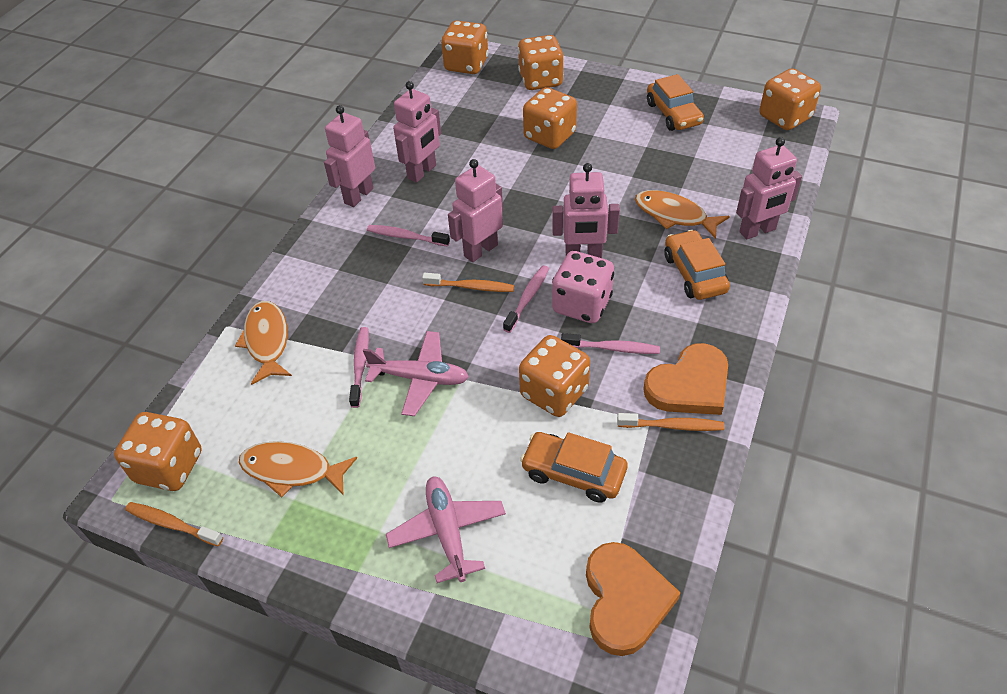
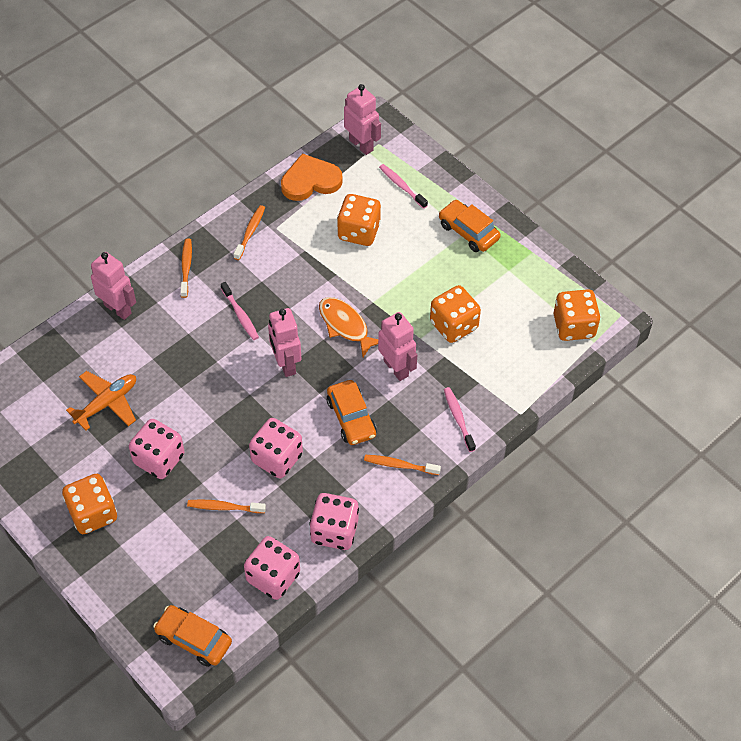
orange dice: [114,412,202,491] [441,21,488,74] [518,35,564,90] [519,335,590,417] [523,87,577,149] [760,68,821,130] = 6 -> [62,474,117,534] [337,194,381,246] [430,285,481,343] [554,289,601,341] = 4
orange fish: [235,301,292,385] [239,441,357,497] [635,190,730,239] = 3 -> [319,297,378,357] = 1
orange heart: [586,542,681,656] [643,343,728,415] = 2 -> [281,153,343,201] = 1
orange plane: none = 0 -> [66,371,136,430] = 1
orange toothbrush: [125,502,223,546] [422,273,514,292] [617,413,724,431] = 3 -> [180,238,192,298] [187,499,266,513] [234,205,265,260] [364,455,441,475] = 4
pink dice: [552,251,614,323] = 1 -> [129,419,185,479] [244,536,300,600] [249,418,303,478] [309,493,359,550] = 4
pink plane: [363,331,469,416] [386,476,506,583] = 2 -> none = 0
pink robot: [324,105,375,207] [393,81,441,183] [448,159,503,262] [552,163,620,258] [736,137,802,240] = 5 -> [91,252,136,320] [268,308,301,377] [344,84,381,155] [378,312,417,381] = 4
pink toothbrush: [349,327,369,408] [367,225,450,247] [503,265,549,333] [561,333,660,354] = 4 -> [221,282,259,340] [379,164,428,209] [444,387,476,452] = 3

